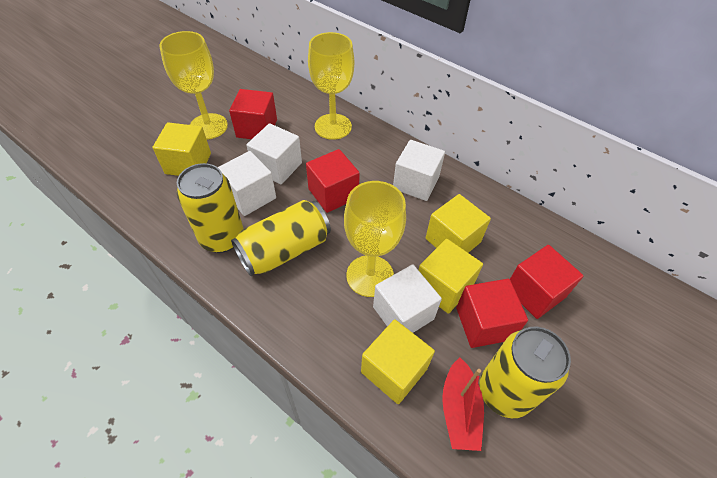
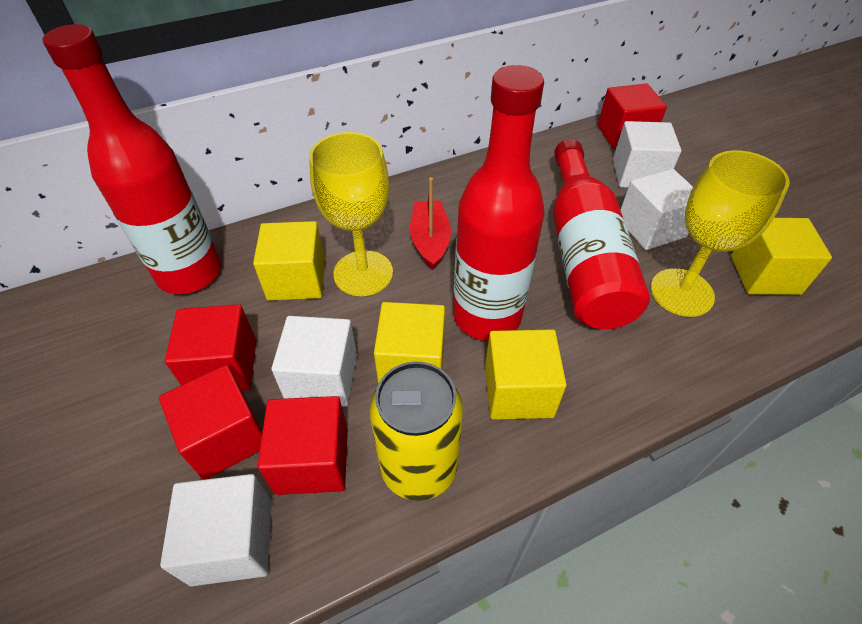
red bottle: none = 0 -> [43,24,221,294] [453,65,545,341] [553,139,650,329] = 3
yellow can: [177,163,244,253] [231,200,331,276] [479,327,571,418] = 3 -> [370,361,463,501] = 1
yellow goblet: [159,31,228,139] [308,32,354,140] [344,181,406,297] = 3 -> [309,132,393,296] [651,150,790,317] = 2

